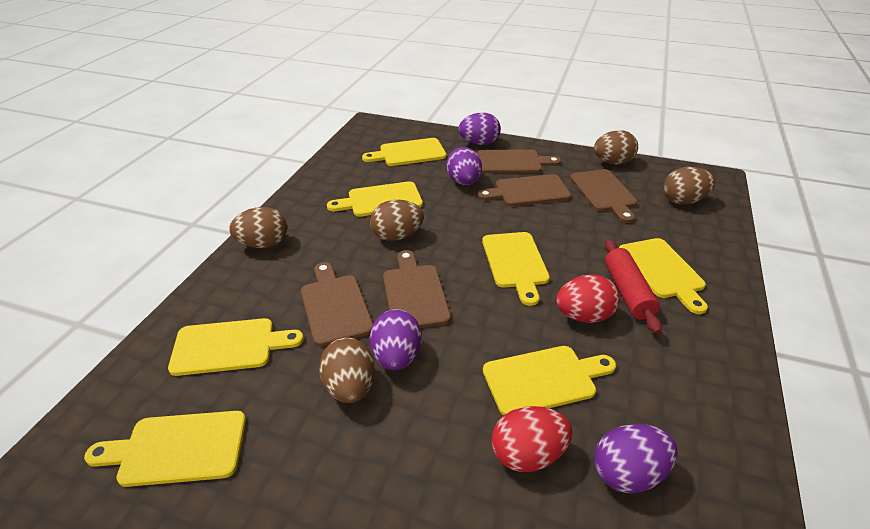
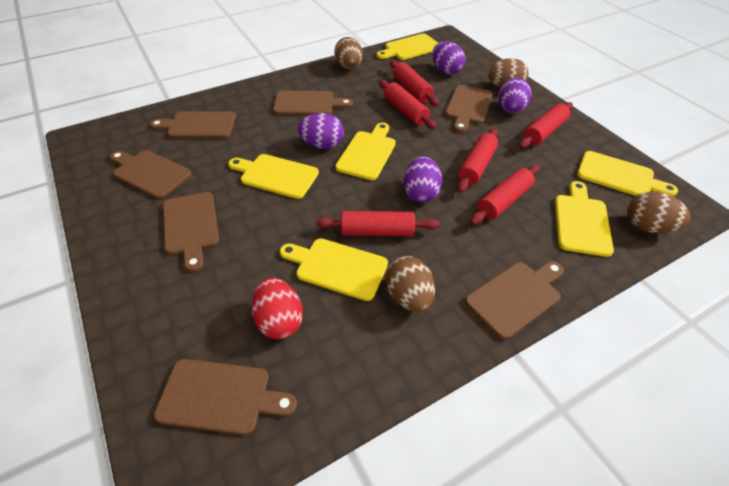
brown cutting board: [301,262,373,347] [383,250,451,328] [476,150,561,173] [477,174,571,206] [570,169,638,223] = 5 -> [110,150,192,199] [150,111,236,138] [154,359,297,435] [163,192,219,272] [273,91,353,115] [445,85,493,133] [465,261,564,340] = 7
brown egg: [229,207,287,248] [319,338,375,403] [370,200,424,241] [594,130,638,164] [664,167,715,205] = 5 -> [334,37,363,69] [385,256,435,312] [488,58,528,88] [627,191,691,233] = 4
red egg: [491,406,572,472] [556,275,620,323] = 2 -> [252,278,303,339] = 1
red rolling pin: [605,239,662,334] = 1 -> [316,211,440,236] [379,80,437,129] [390,60,439,106] [458,128,498,193] [470,165,539,225] [519,102,573,148] = 6
yellow cutting board: [84,411,246,487] [168,318,304,376] [327,181,423,217] [362,138,446,166] [482,232,550,306] [483,346,616,415] [619,238,708,314] = 7 -> [228,154,319,199] [280,238,388,301] [335,123,396,180] [377,33,438,60] [555,181,614,257] [577,151,678,196] = 6

